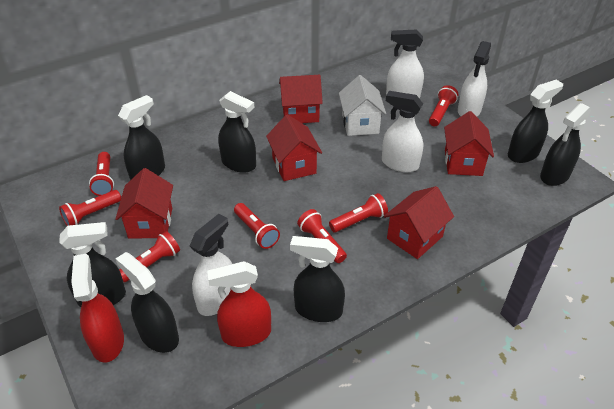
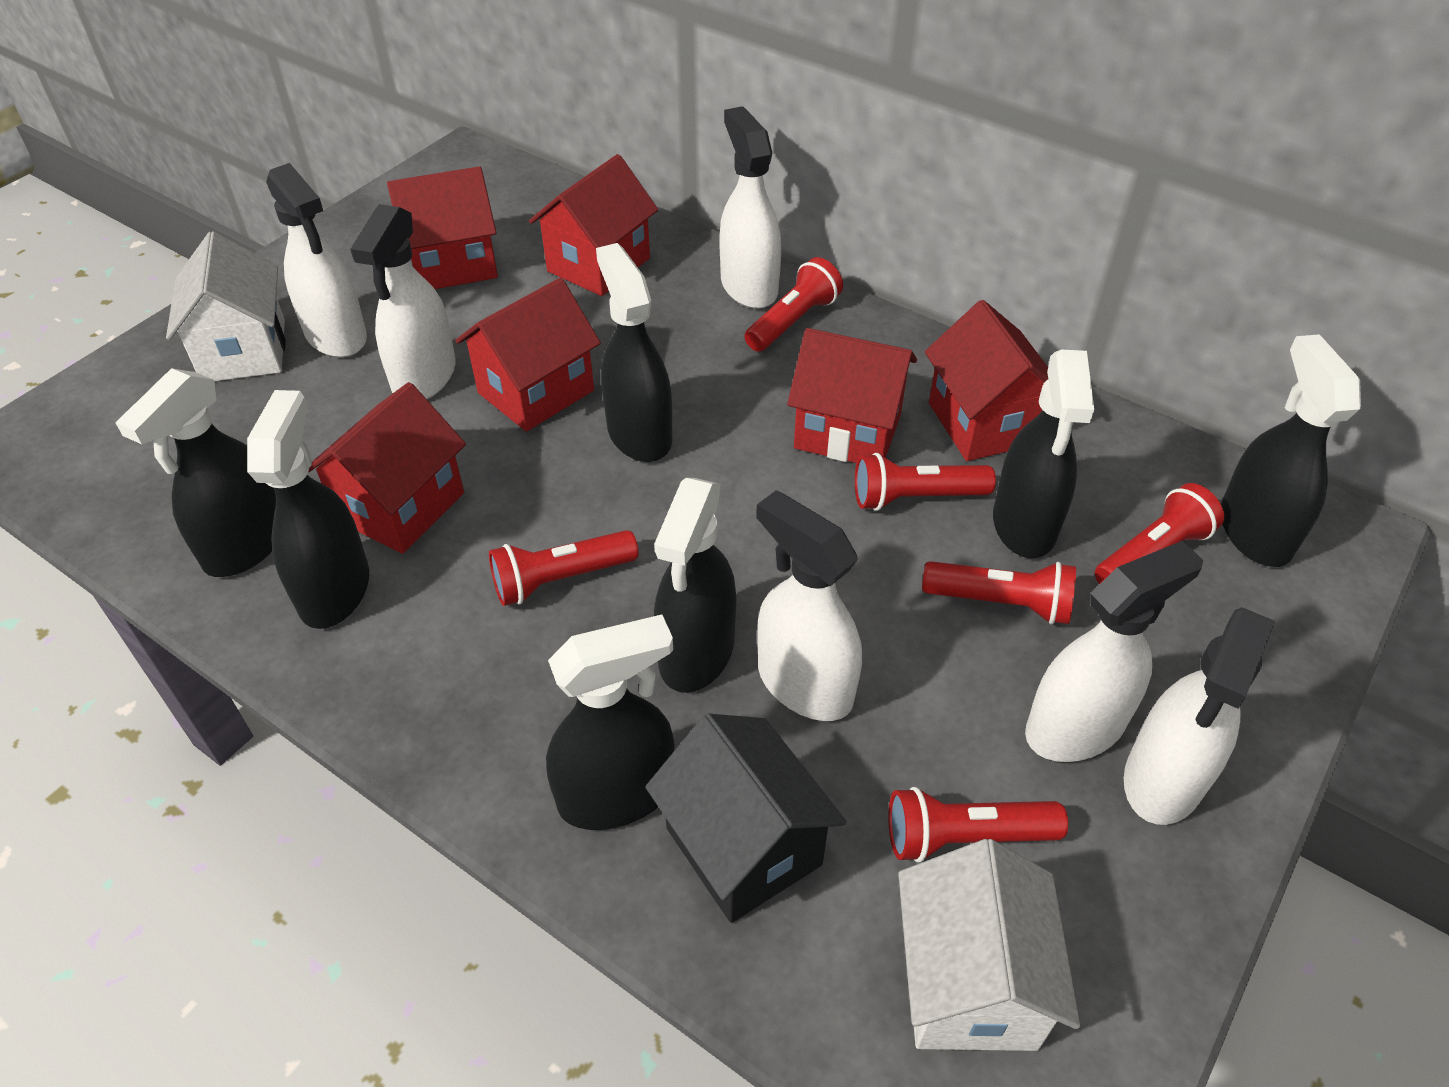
black house: none = 0 -> [645,714,847,923] = 1
red flashlight: [59,190,121,226] [89,152,114,196] [119,231,180,282] [234,203,280,249] [297,209,347,263] [329,193,388,232] [429,85,458,126] = 7 -> [489,530,639,606] [745,257,843,352] [855,453,996,511] [888,787,1068,862] [922,561,1076,624] [1095,483,1224,584] = 6
red house: [115,168,173,239] [266,114,322,181] [279,75,323,123] [384,186,454,259] [444,111,494,176] = 5 -> [308,382,466,554] [387,166,498,289] [455,278,601,432] [529,154,658,296] [787,328,917,463] [925,300,1048,461] = 6
red spray bottle: [71,254,124,363] [207,261,271,347] = 2 -> none = 0
white house: [339,75,386,136] = 1 -> [166,231,286,381] [898,839,1080,1051] = 2
white spray bottle: [190,214,232,316] [382,91,423,172] [386,29,424,98] [458,41,491,117] = 4 -> [266,163,367,358] [350,204,456,399] [719,106,781,309] [756,490,862,721] [1025,541,1203,762] [1124,607,1275,825] = 6

